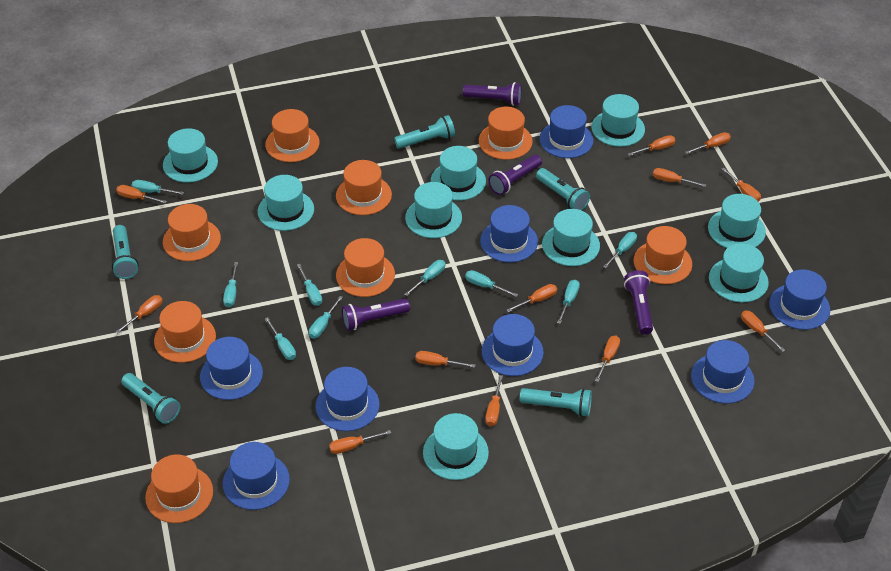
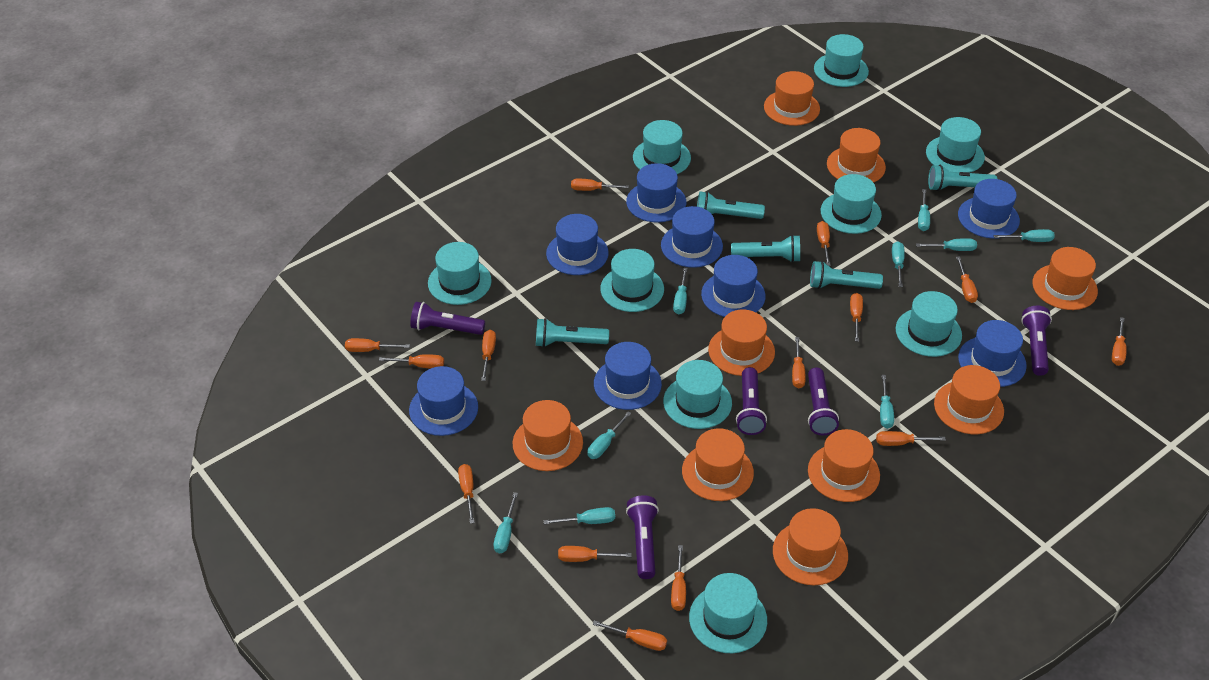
orange hat: [145,455,213,523] [154,301,216,363] [163,204,221,261] [265,109,320,162] [336,160,392,215] [336,238,395,297] [479,107,533,160] [634,226,692,284] = 8 -> [513,400,583,471] [682,428,754,501] [708,310,775,376] [764,71,820,126] [773,508,848,585] [808,429,880,502] [827,128,886,183] [934,365,1004,434] [1032,247,1098,310] = 9
orange screwdriver: [116,185,167,204] [116,295,163,334] [329,430,391,454] [415,351,475,368] [485,375,503,426] [507,284,557,312] [595,336,620,382] [628,135,675,156] [653,168,706,187] [685,132,731,154] [722,168,761,202] [741,311,785,352] = 12 -> [345,338,410,352] [379,354,444,368] [458,464,475,524] [481,330,496,381] [558,546,632,562] [571,179,629,191] [593,620,667,651] [671,545,686,611] [792,337,806,388] [817,221,831,266] [850,293,863,342] [876,431,946,446] [956,257,978,303] [1112,317,1127,366] = 14
purple flashlight: [342,299,410,331] [463,82,522,106] [488,155,542,195] [624,270,653,335] = 4 -> [410,302,485,335] [626,495,659,579] [736,367,767,435] [808,368,839,435] [1021,306,1052,376] = 5

